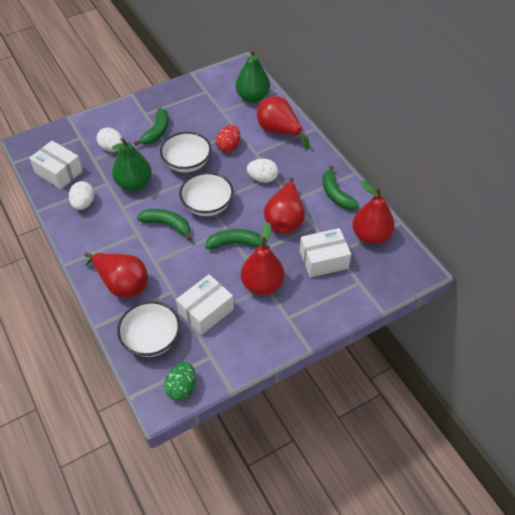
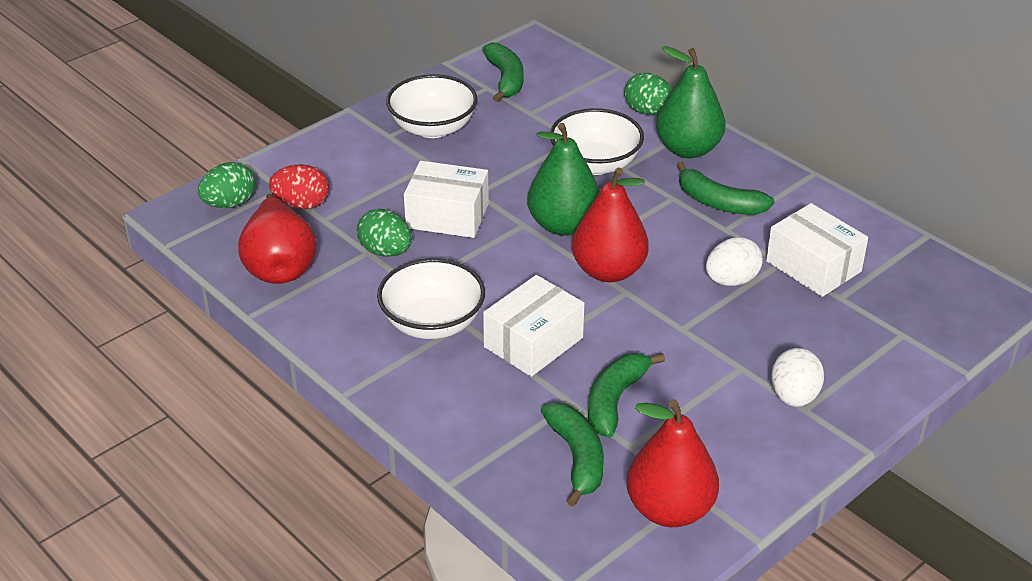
green egg: [164,362,196,401] = 1 -> [198,162,255,208] [357,209,412,257] [624,73,672,115] = 3
red pear: [85,252,148,298] [241,223,284,295] [257,96,309,150] [264,178,305,234] [352,181,395,245] = 5 -> [238,193,317,284] [572,168,649,282] [627,399,719,527] = 3
white egg: [69,181,94,210] [96,127,123,152] [247,159,278,183] = 3 -> [706,237,762,286] [771,348,824,407] = 2

